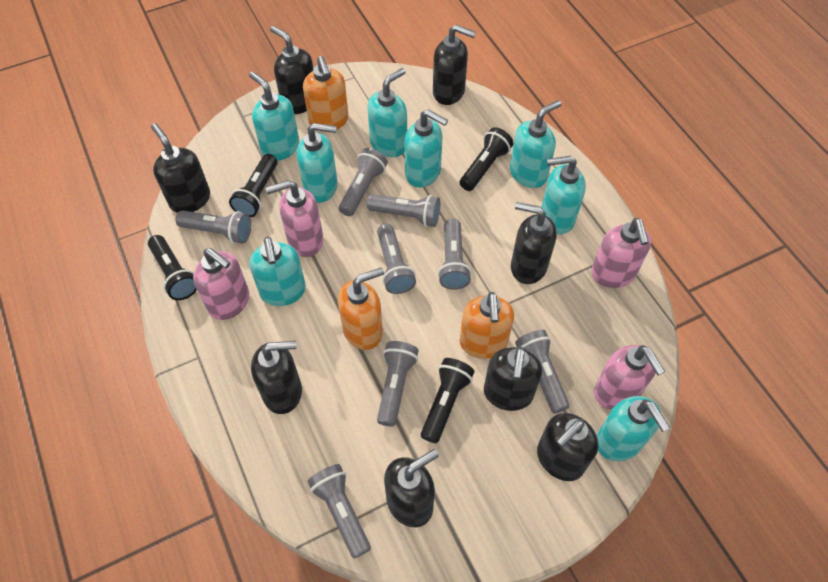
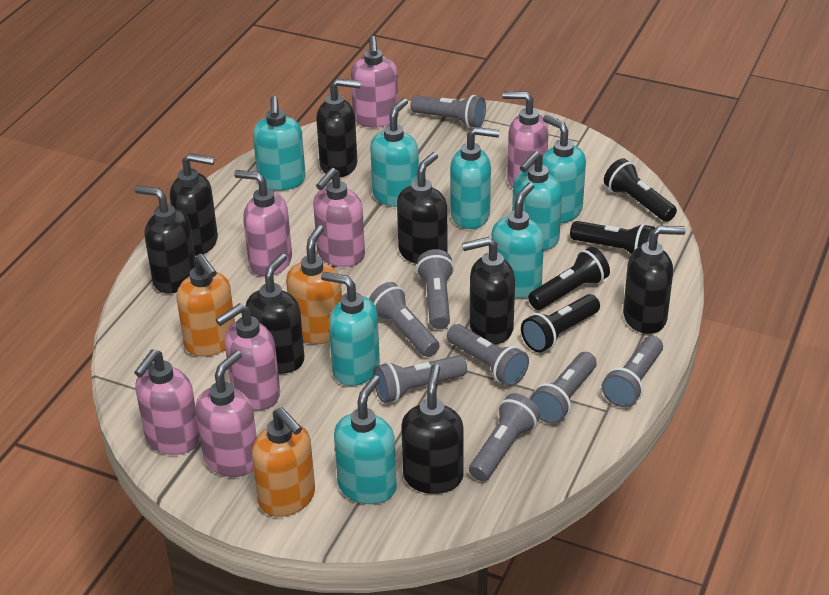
pink soap dispenser: [193,248,249,320] [266,180,323,257] [591,218,651,288] [594,345,665,410] = 4 -> [134,350,200,455] [195,350,257,477] [216,303,280,410] [234,170,292,277] [313,168,365,267] [351,36,399,128] [502,92,549,188] = 7

